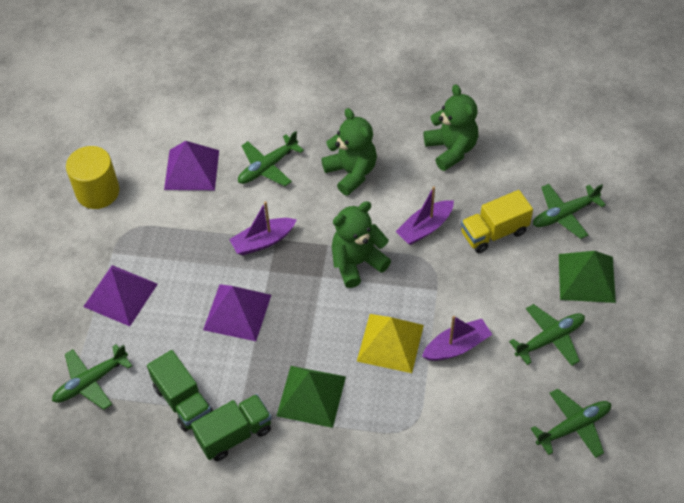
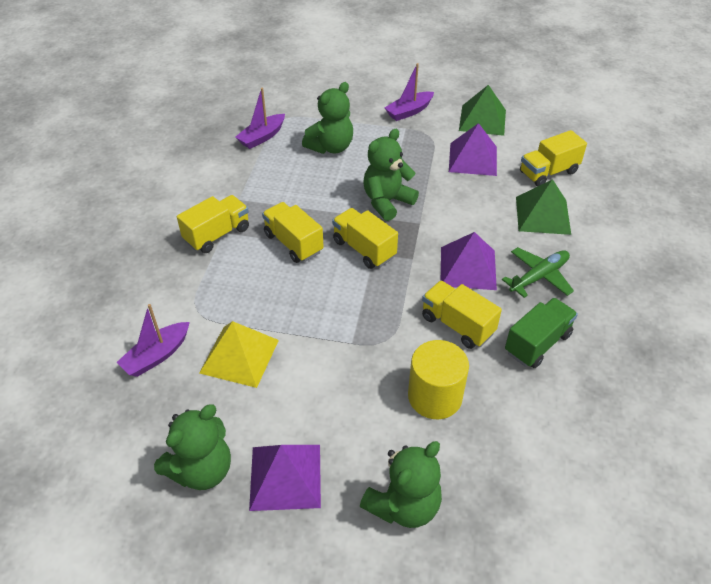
green plane: [52,344,132,410] [238,131,304,186] [509,304,585,366] [531,389,611,458] [533,184,606,239] = 5 -> [502,247,574,298] = 1
green teddy bear: [321,108,377,196] [332,201,391,288] [424,84,478,171] = 3 -> [154,404,231,490] [302,82,353,154] [360,441,442,528] [363,129,419,221] = 4
green truck: [147,350,213,432] [191,394,272,461] = 2 -> [505,298,578,368] = 1
yellow truck: [461,190,533,253] = 1 -> [177,195,249,253] [262,202,324,263] [332,208,398,269] [422,281,502,349] [520,130,587,186] = 5

